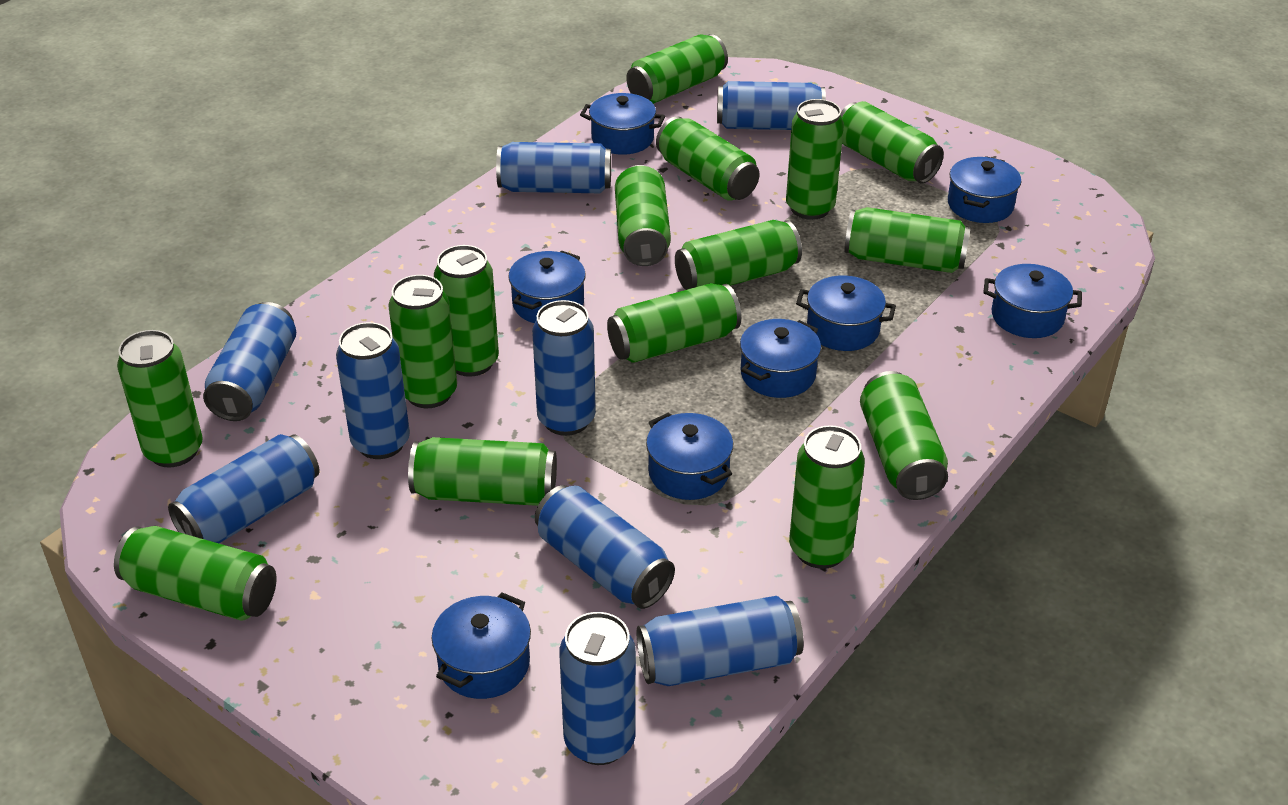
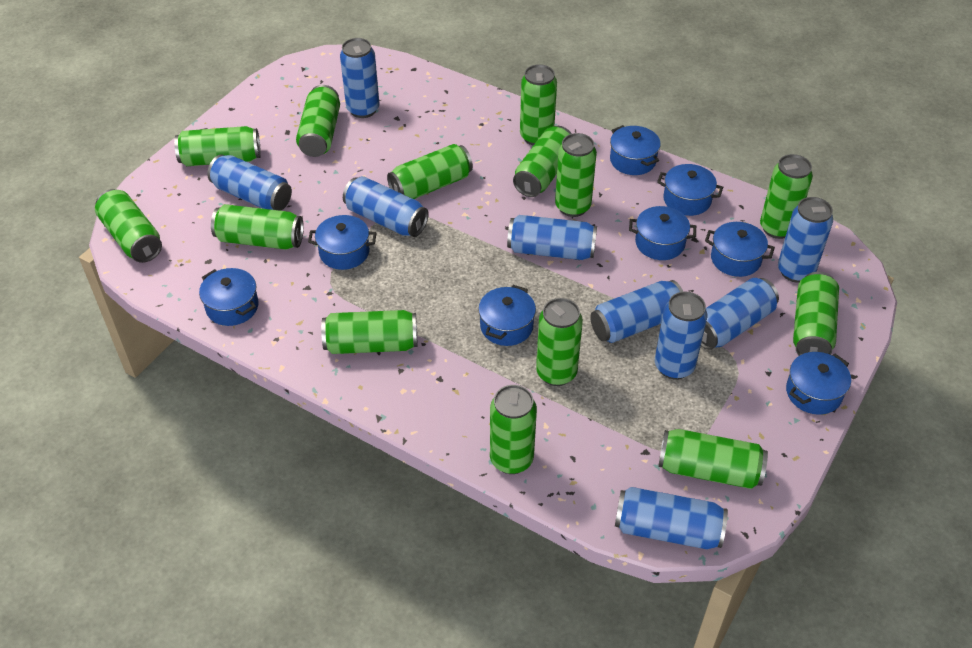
green can: [114,526,277,621] [117,330,203,468] [388,275,457,408] [408,437,557,506] [434,245,499,377] [607,283,741,363] [615,165,671,266] [626,34,728,104] [656,116,760,201] [675,220,802,290] [786,99,844,220] [789,425,865,569] [841,101,944,183] [844,207,970,273] [860,371,948,500] = 15 -> [95,189,162,263] [174,126,261,166] [211,204,304,250] [296,85,340,157] [321,310,417,354] [387,144,473,199] [490,385,537,474] [513,126,572,197] [520,64,557,146] [536,298,583,386] [555,133,597,217] [658,429,768,489] [760,154,813,239] [793,272,839,356] = 14

